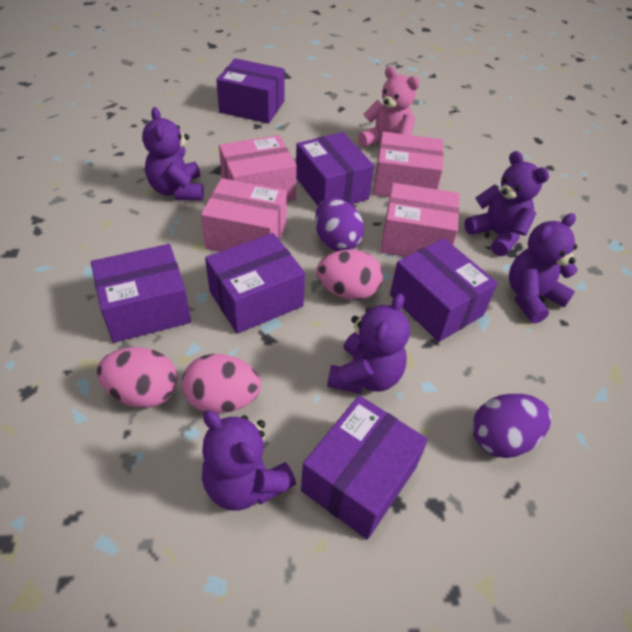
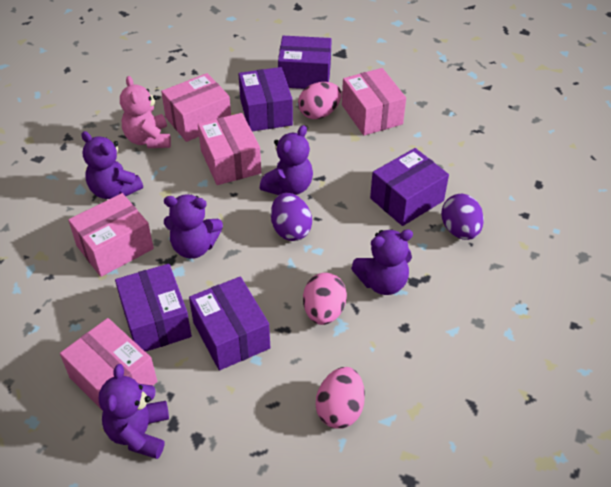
pink box: [201,178,287,252] [219,135,297,201] [373,132,443,197] [380,183,460,257] = 4 -> [60,318,157,411] [68,193,154,277] [161,73,231,142] [198,113,261,185] [342,68,406,136] = 5
purple box: [91,244,191,343] [205,233,305,334] [216,58,285,123] [296,132,374,206] [301,395,428,539] [390,238,497,342] = 6 -> [115,264,192,352] [189,276,270,370] [238,67,293,131] [278,36,332,89] [370,148,449,226] = 5

